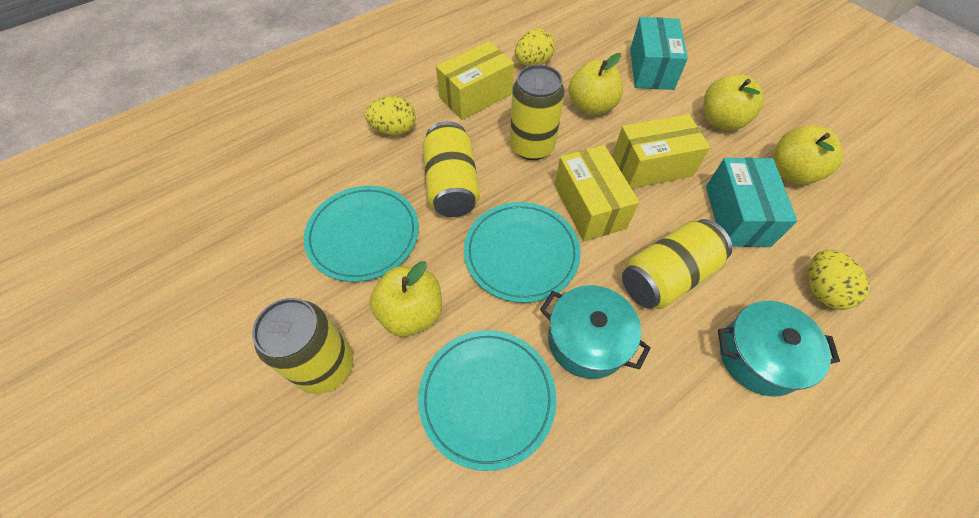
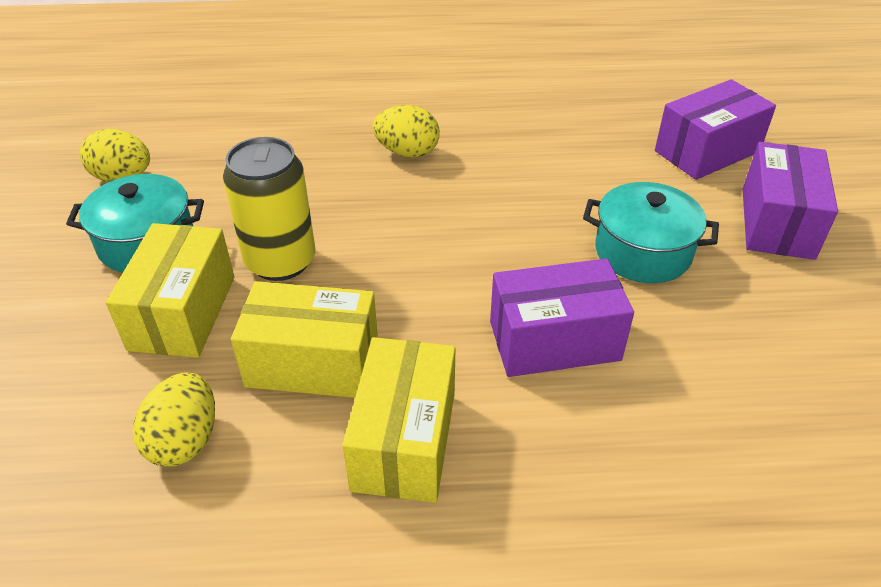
purple box: none = 0 -> [490,258,634,377] [655,79,776,180] [743,142,838,260] = 3
turquoise box: [630,17,688,90] [706,158,797,247] = 2 -> none = 0
turquoise plate: [304,186,419,282] [418,330,557,471] [464,202,581,303] = 3 -> none = 0
yellow apple: [370,261,442,337] [568,53,623,115] [704,74,764,131] [773,126,843,185] = 4 -> none = 0
yellow can: [252,298,353,394] [423,121,480,217] [510,64,565,160] [622,219,732,309] = 4 -> [223,137,315,281] = 1

